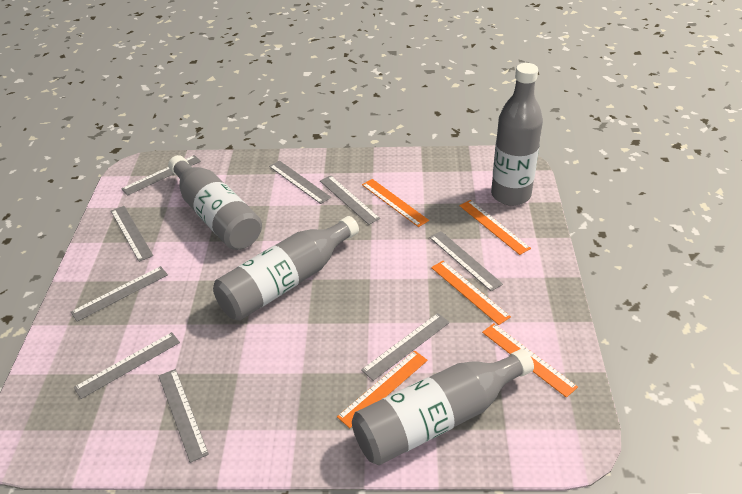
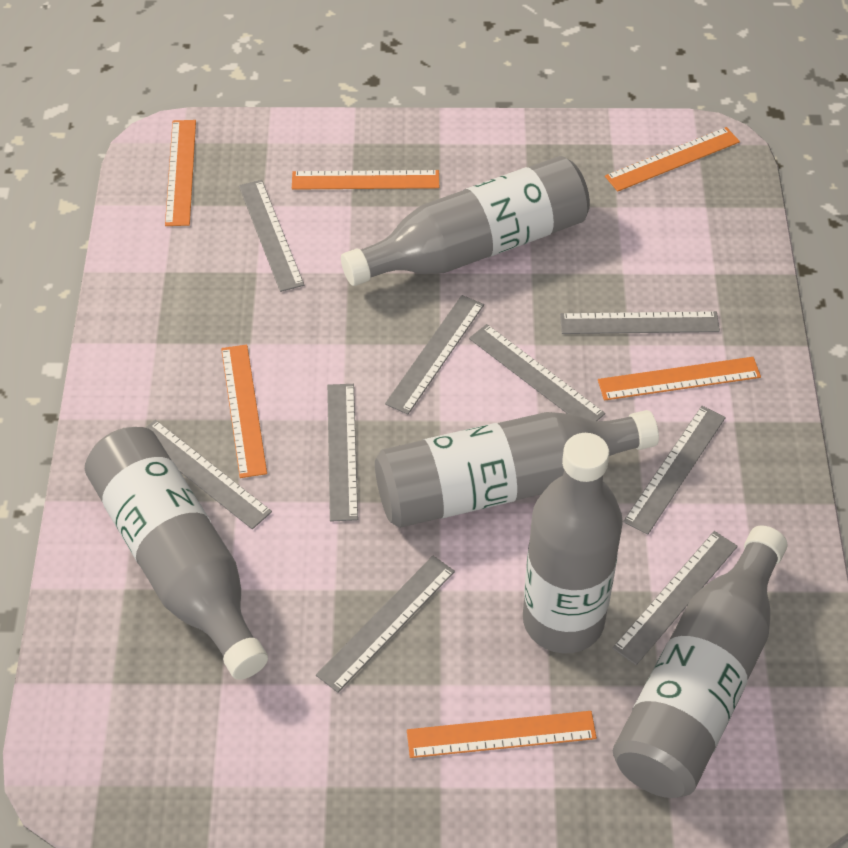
grey bottle: [168,155,262,250] [213,216,359,321] [352,349,534,465] [491,63,543,206] = 4 -> [85,427,268,680] [341,156,590,286] [375,410,659,528] [523,433,623,654] [613,525,788,798] = 5
orange ruler: [337,350,428,428] [362,179,429,227] [431,261,511,325] [459,200,531,255] [482,323,578,398] = 5 -> [165,120,196,226] [221,344,267,478] [292,170,439,190] [407,711,597,758] [598,357,761,401] [605,127,740,192] = 6

